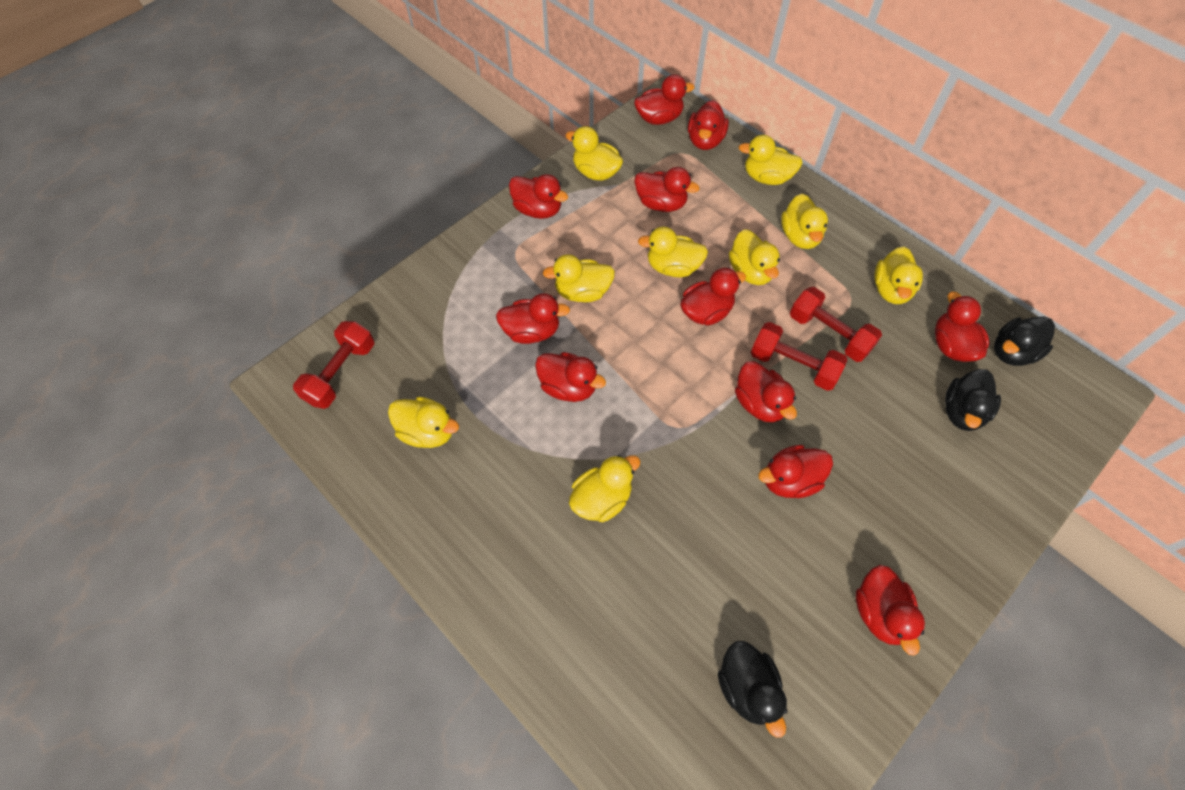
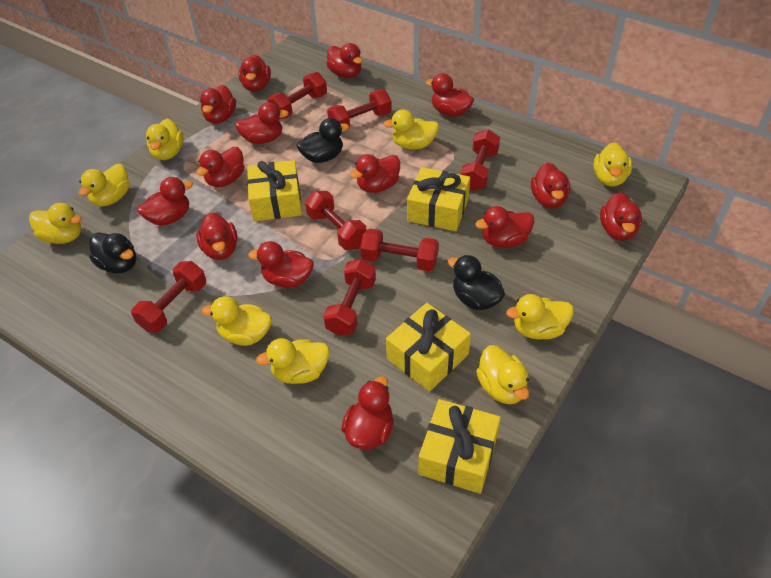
red duck: [496,293,570,344] [509,174,568,219] [535,352,606,402] [634,74,695,125] [634,167,699,212] [680,268,746,326] [688,100,729,150] [735,361,797,423] [758,445,833,498] [855,565,925,656] [935,291,990,362] = 11 -> [137,177,193,226] [196,147,244,187] [196,212,238,260] [200,85,236,124] [235,102,289,144] [238,55,271,92] [248,241,314,288] [326,43,363,78] [341,376,394,449] [350,154,400,193] [425,73,474,117] [475,206,535,248] [531,163,570,209] [600,192,642,241] = 14
red dumbbell: [293,321,374,409] [751,322,848,391] [790,287,882,362] = 3 -> [131,261,206,333] [267,72,327,119] [305,191,367,250] [323,259,376,336] [327,90,392,127] [360,229,439,271] [461,129,500,191] = 7
yellow gift: none = 0 -> [247,160,302,221] [386,303,471,392] [407,167,470,231] [418,399,501,494] = 4

